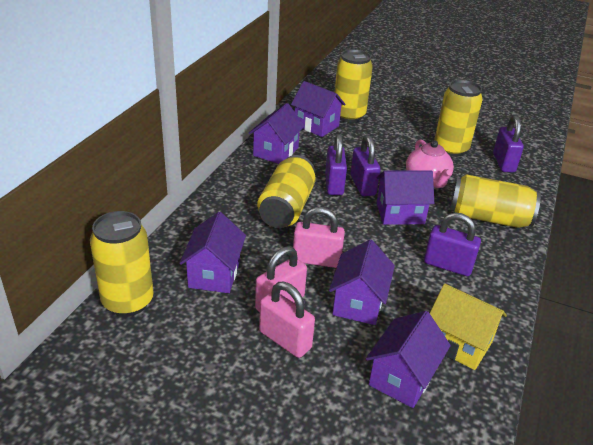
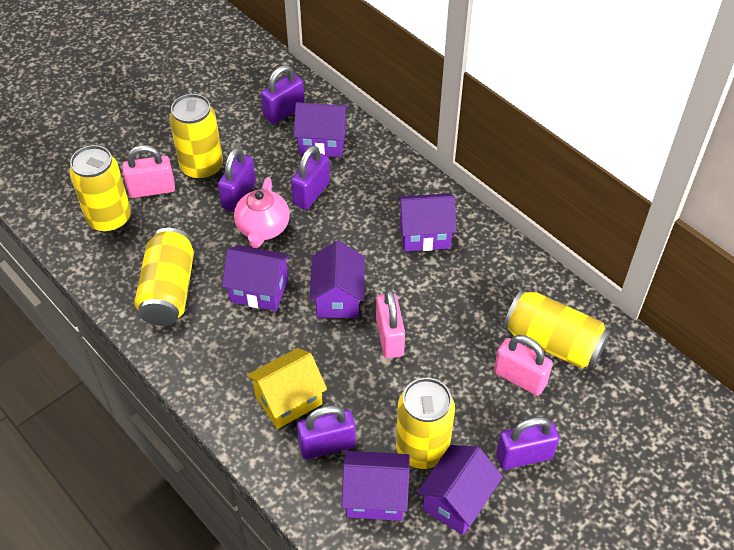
purple padlock: [325,134,347,195] [350,135,380,196] [424,213,481,276] [493,115,524,172] = 4 -> [218,147,256,212] [261,65,305,124] [291,146,330,209] [297,405,356,459] [496,417,559,470] = 5

